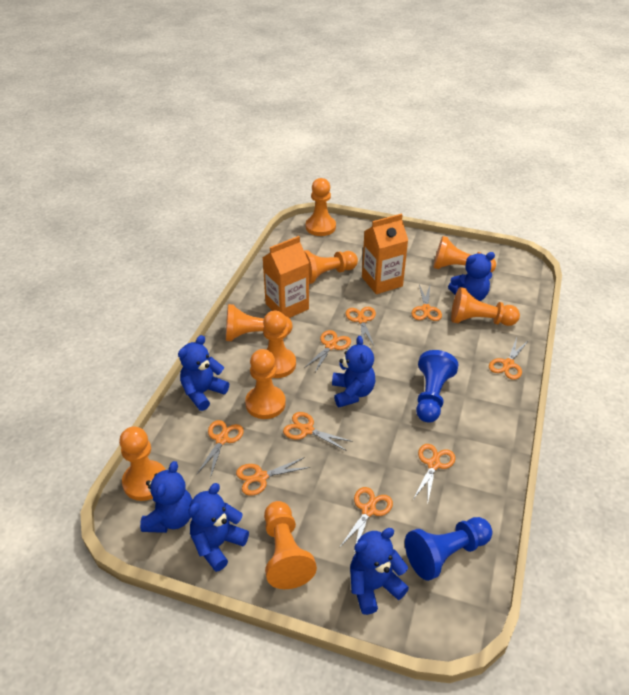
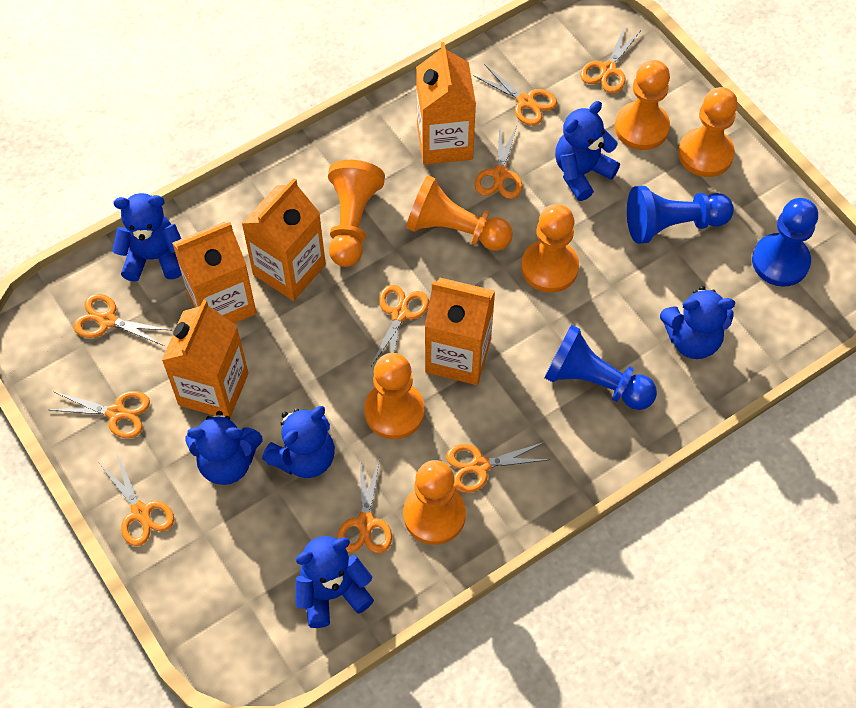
blue pawn: [405,517,492,581] [416,350,458,423] = 2 -> [544,324,657,410] [627,186,734,244] [752,198,818,287] = 3
orange carton: [262,236,309,318] [362,214,408,294] = 2 -> [162,299,248,418] [172,222,256,324] [241,178,326,301] [416,42,476,165] [425,278,495,385] = 5
orange pawn: [119,427,166,501] [226,304,293,341] [245,349,286,419] [263,311,296,378] [264,501,317,589] [304,250,358,284] [306,178,336,236] [433,236,496,272] [451,287,520,326] = 9 -> [328,160,385,267] [364,353,425,439] [403,460,466,545] [406,175,513,251] [521,204,579,293] [615,60,670,150] [678,87,738,177] = 7

